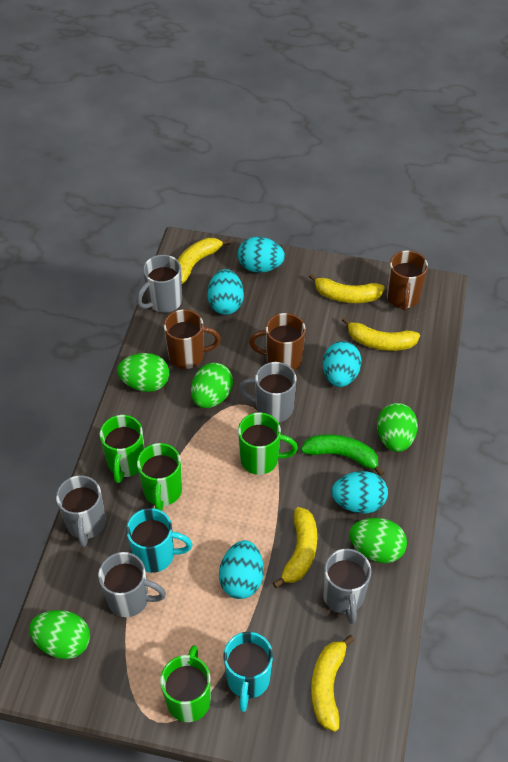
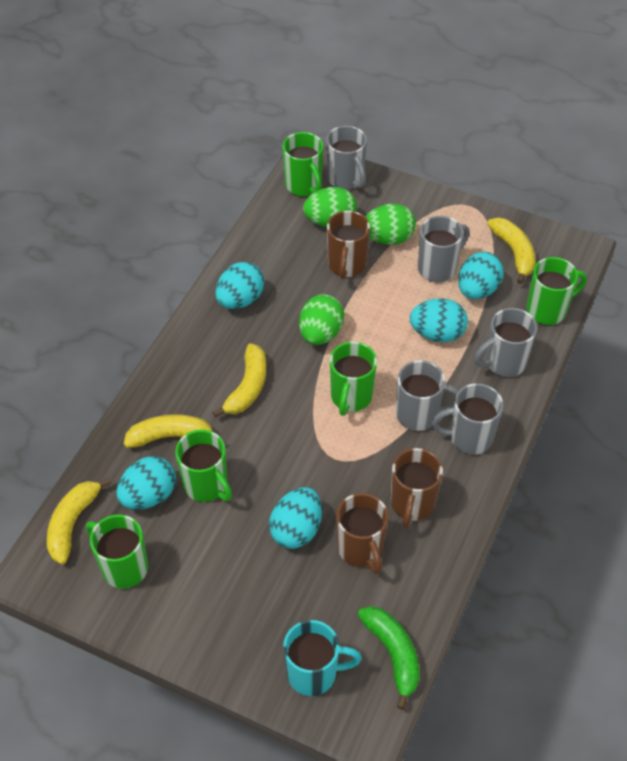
green egg: [29,610,90,659] [117,353,169,392] [191,363,233,408] [349,518,407,563] [377,403,418,452] = 5 -> [299,294,344,345] [303,187,357,227] [365,204,416,245] = 3
green mug: [99,415,144,483] [137,443,182,511] [160,645,211,722] [238,413,298,475] = 4 -> [86,514,148,589] [175,430,232,502] [282,132,323,197] [330,341,377,416] [526,257,587,325] = 5
turquoise mug: [126,508,193,573] [224,632,273,712] = 2 -> [283,620,362,696] = 1
yellow banana: [178,238,231,284] [273,507,317,588] [309,273,385,303] [311,635,354,732] [342,317,420,351] = 5 -> [47,477,111,564] [124,414,213,448] [212,343,266,418] [487,217,535,284] = 4

